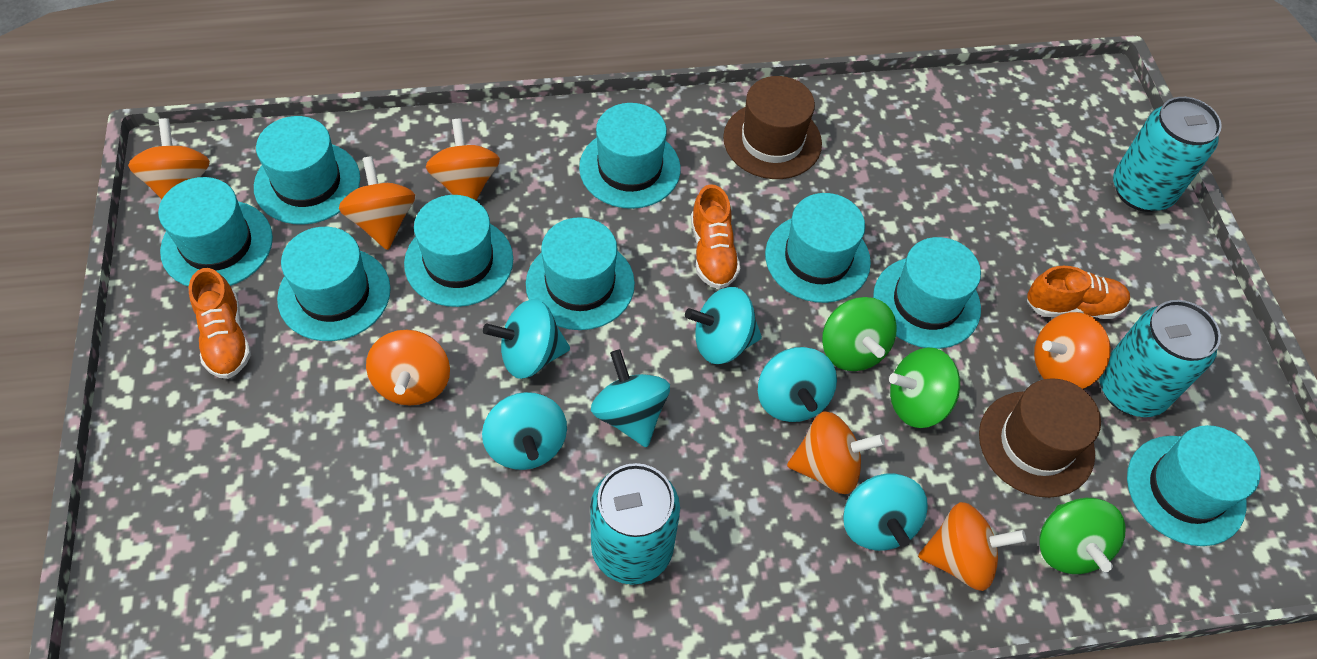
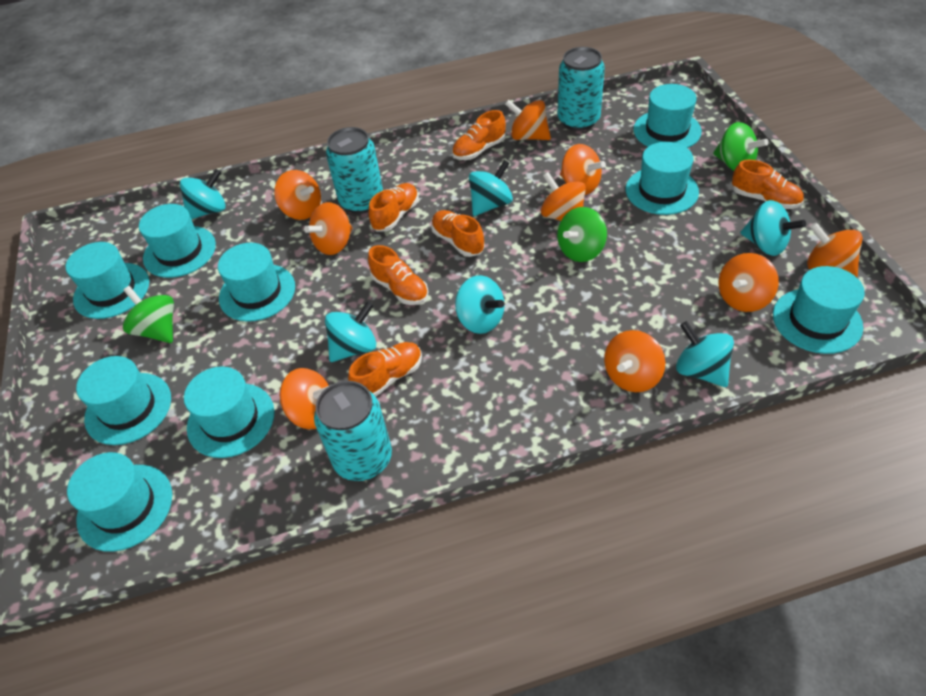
brown hat: [723,76,822,179] [979,378,1101,498] = 2 -> none = 0
orange shoe: [189,268,251,379] [691,184,740,289] [1027,266,1130,319] = 3 -> [348,342,422,396] [368,245,428,305] [369,183,419,231] [431,210,485,257] [452,110,506,160] [732,160,804,209] = 6
orange spinning top: [128,118,210,199] [339,156,415,250] [366,330,450,406] [426,119,500,200] [787,411,885,494] [918,502,1026,591] [1034,312,1111,389] = 7 -> [274,170,321,220] [280,368,329,429] [304,202,352,255] [505,100,551,140] [541,172,586,221] [560,144,606,195] [604,330,665,392] [719,253,779,312] [807,222,863,277] = 9

